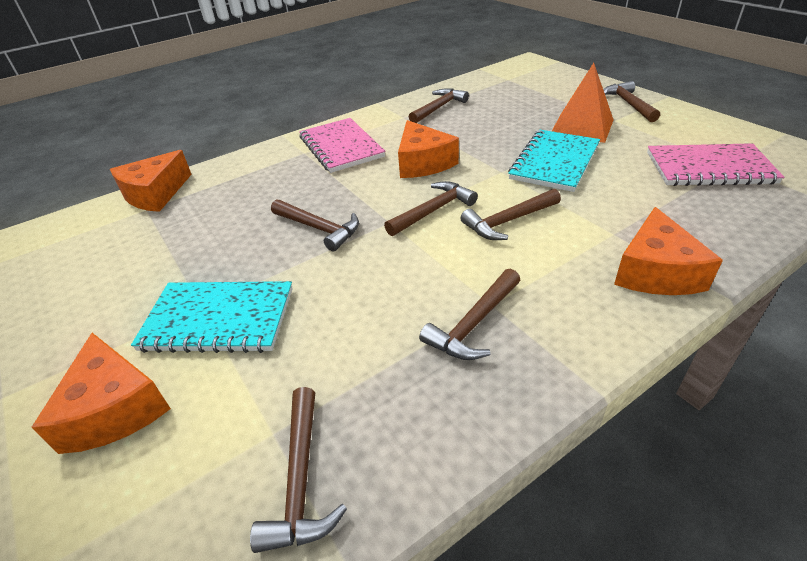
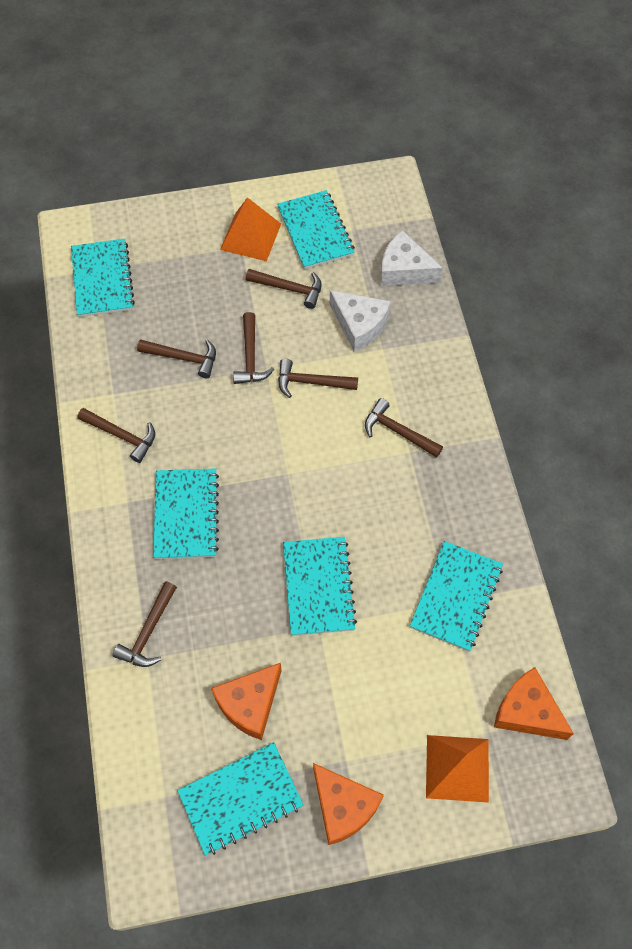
orange cheese: [31,333,171,454] [110,150,192,212] [398,120,459,178] [614,207,723,295] = 4 -> [211,663,282,740] [313,763,384,845] [494,667,574,740] = 3
orange pyramid: [552,63,614,143] = 1 -> [220,197,281,261] [426,735,489,803] = 2
pink notebook: [299,118,385,173] [647,143,784,186] = 2 -> none = 0
turquoise notebook: [131,281,293,353] [508,130,600,192] = 2 -> [71,239,135,317] [153,468,219,559] [177,742,303,856] [277,190,355,269] [283,537,357,636] [410,541,503,651] = 6
white cheese: none = 0 -> [330,290,391,352] [381,230,443,286] = 2

